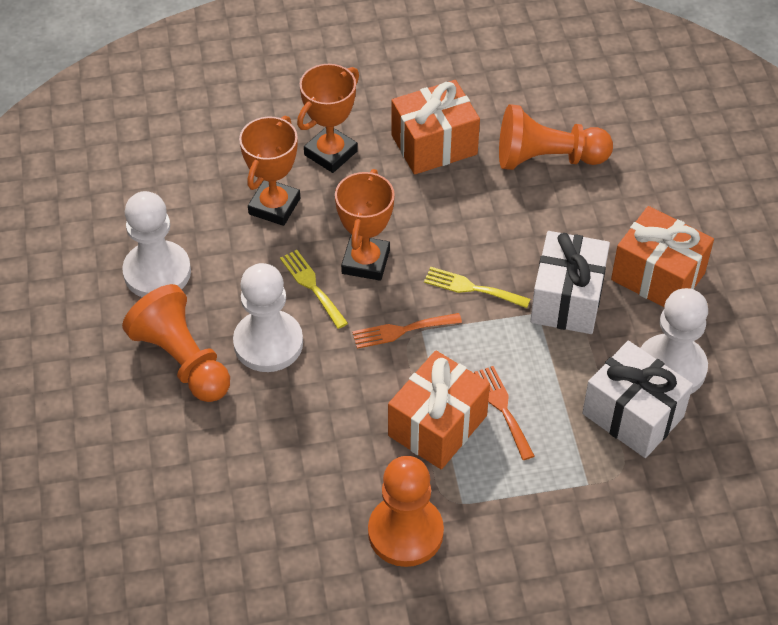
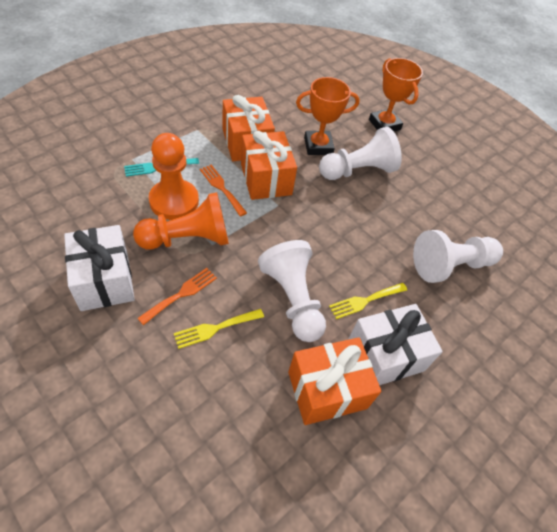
orange pawn: [122,284,230,402] [368,456,444,567] [499,104,613,170] = 3 -> [133,192,229,250] [149,133,199,220] = 2
orange trophy: [239,116,300,226] [297,64,359,173] [335,169,395,281] = 3 -> [296,77,360,155] [369,58,423,131] = 2
turquoise fork: none = 0 -> [124,158,199,177] = 1

